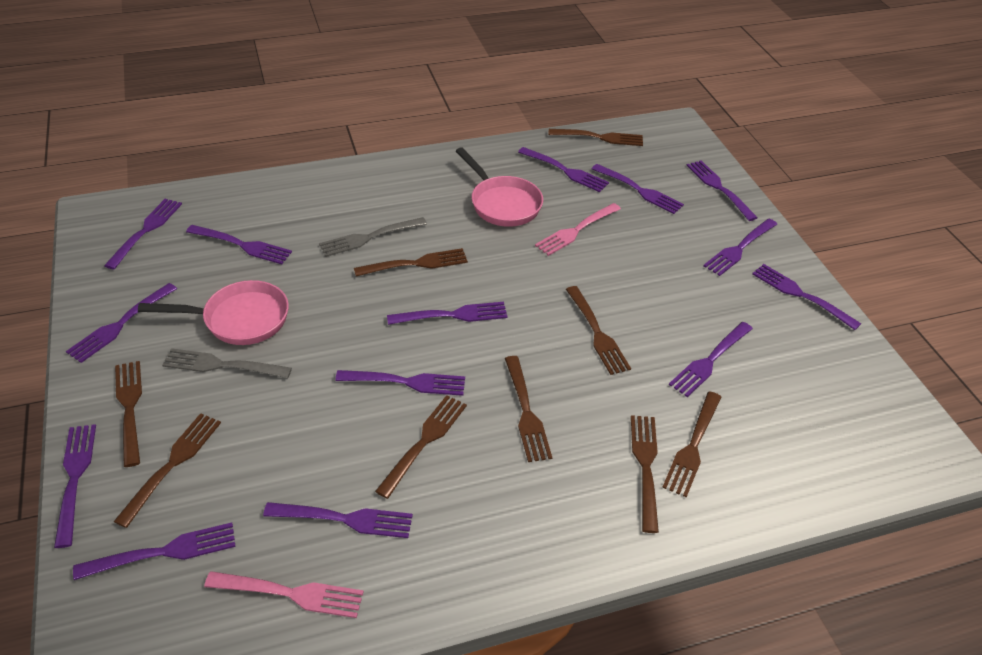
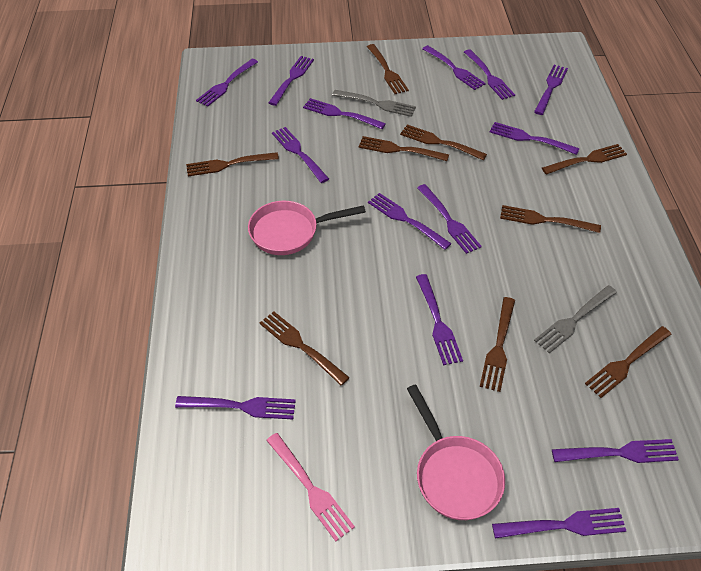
pink fork: [204,571,364,618] [535,203,621,256] = 2 -> [266,433,355,541] = 1

